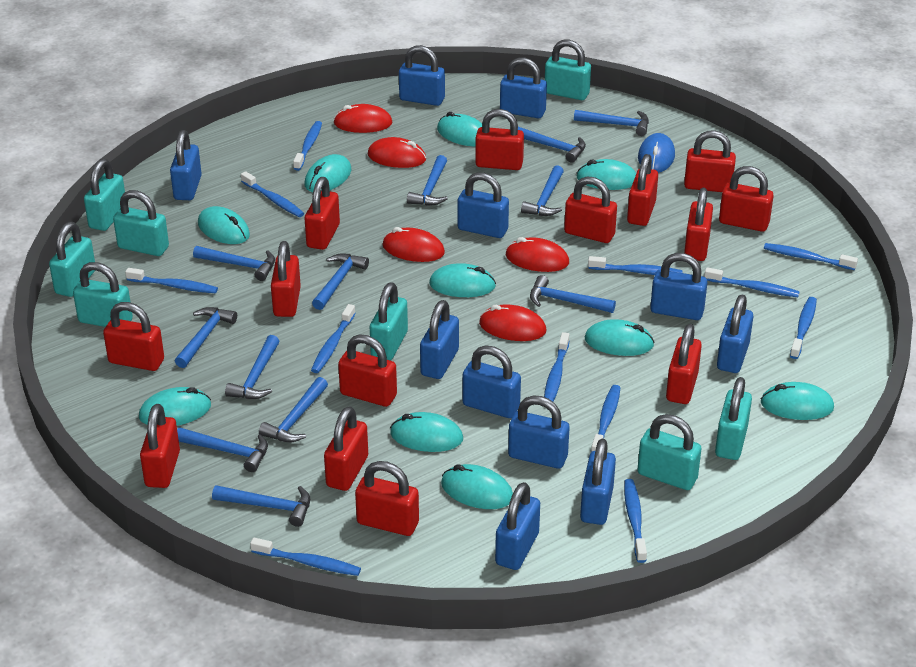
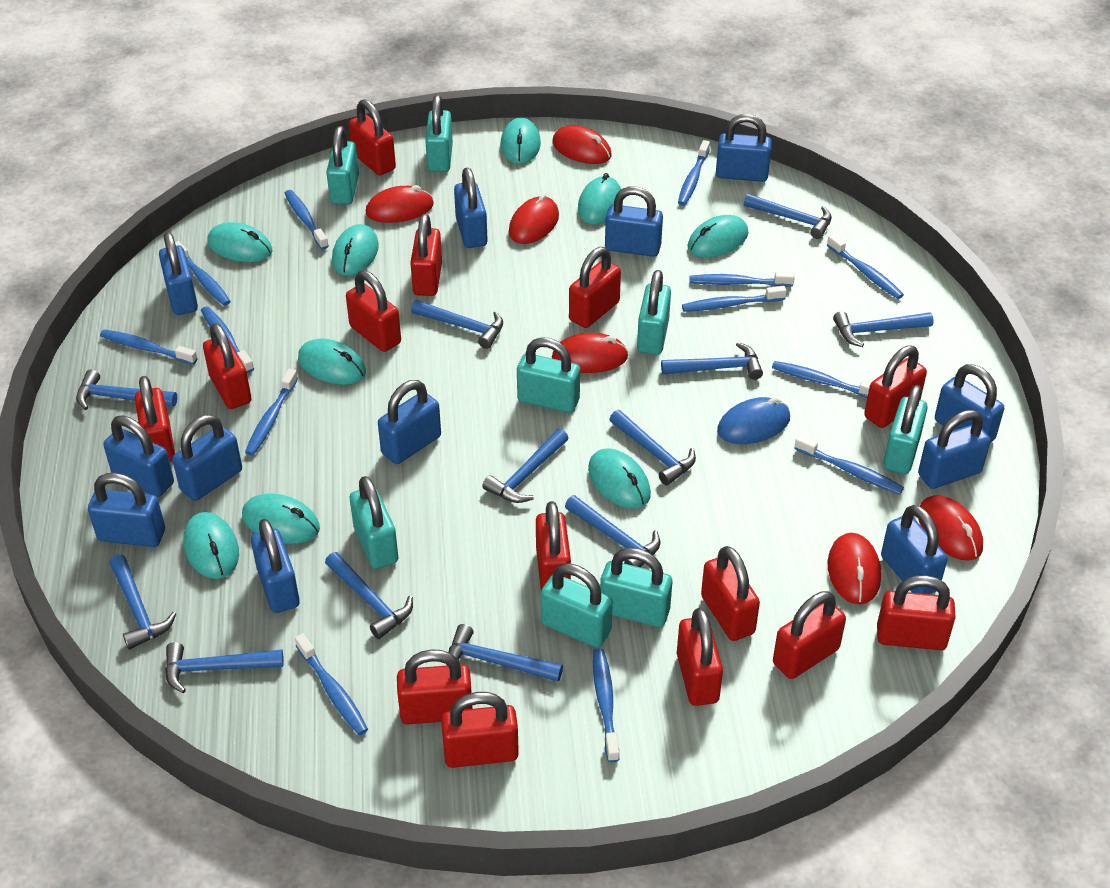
blue padlock: [170,130,202,200] [399,45,445,106] [420,300,459,379] [458,172,509,238] [462,346,521,418] [495,482,540,570] [500,57,547,118] [508,396,570,469] [580,439,616,525] [650,253,708,320] [717,295,753,373] = 11 -> [88,473,165,547] [103,415,174,497] [159,232,198,315] [172,415,242,501] [251,519,300,613] [378,380,441,464] [454,167,488,248] [605,186,663,257] [716,114,772,182] [881,505,948,594] [918,410,991,489] [935,364,1004,443] = 12
blue toothbrush: [125,268,218,293] [241,171,304,217] [250,538,361,576] [293,121,322,171] [311,304,356,373] [544,332,569,402] [588,256,682,275] [591,385,620,452] [624,479,647,563] [704,267,800,297] [764,243,858,270] [790,297,817,359] = 12 -> [100,329,198,365] [175,241,231,306] [201,306,254,373] [245,369,298,456] [285,190,329,250] [295,633,368,735] [593,648,619,762] [678,140,710,206] [682,286,787,312] [690,272,795,287] [772,361,871,398] [794,435,904,494] [827,234,904,299] = 13
red mouse: [333,104,392,133] [367,137,426,168] [382,227,445,262] [479,304,546,341] [506,237,569,272] = 5 -> [366,185,434,223] [509,194,559,244] [552,125,612,164] [552,333,628,373] [828,533,881,604] [918,495,983,561] = 6
turquoise mouse: [139,387,211,426] [198,206,250,244] [305,154,351,192] [390,412,463,452] [429,263,496,297] [437,112,482,146] [441,464,513,509] [576,159,636,190] [585,319,655,356] [761,382,834,420] = 10 -> [183,512,239,579] [207,222,272,262] [242,493,320,544] [298,338,366,385] [332,224,379,276] [501,118,541,164] [578,173,621,225] [588,449,651,509] [688,215,748,257] = 9

